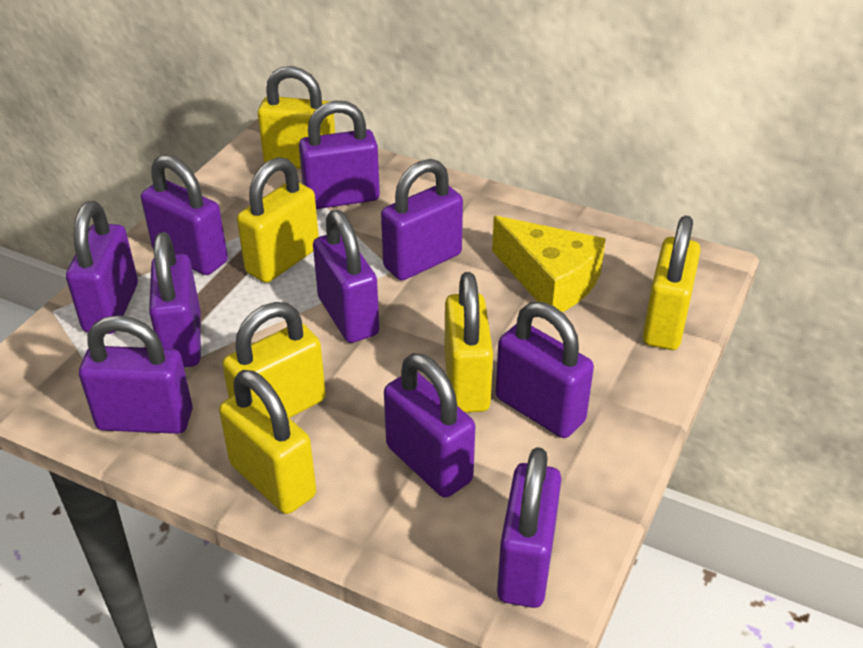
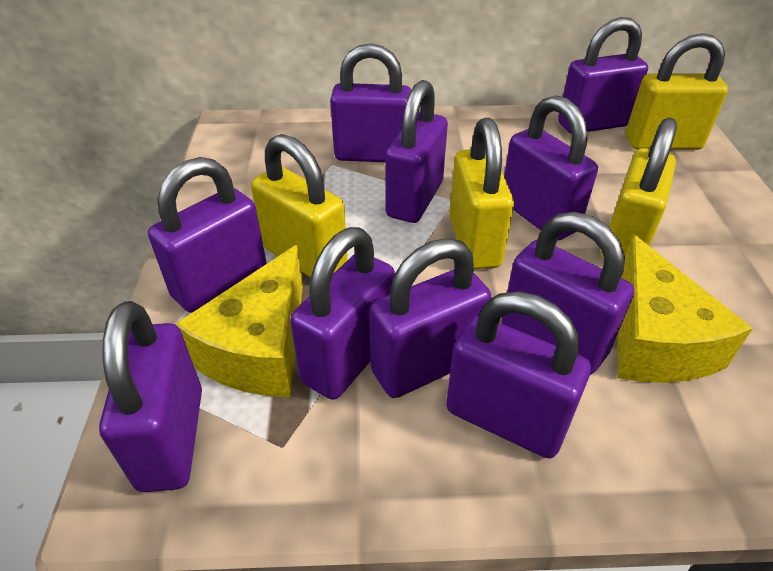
yellow cheese: [492,216,606,312] = 1 -> [175,245,303,397] [617,235,753,383] = 2
yellow padlock: [219,370,316,514] [222,302,326,418] [237,157,319,283] [258,66,335,169] [444,272,493,413] [643,215,701,350] = 6 -> [251,134,348,278] [449,118,514,269] [601,117,677,260] [626,33,728,150] = 4

